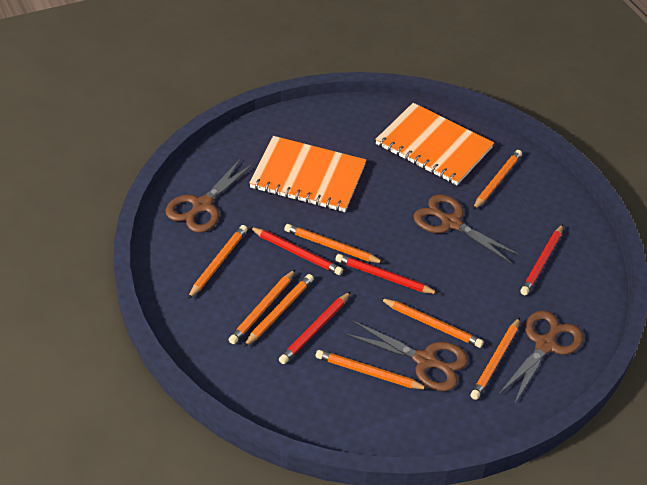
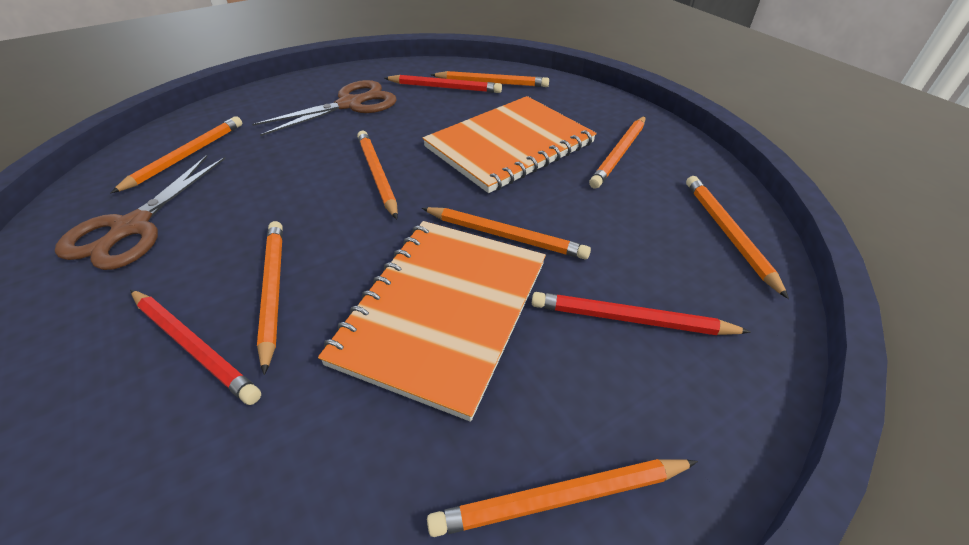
brown scissors: [165,158,254,233] [345,320,468,391] [413,194,521,264] [498,311,583,403] = 4 -> [55,155,226,270] [252,80,397,136] = 2
red pencil: [249,227,343,275] [279,291,351,364] [336,254,439,294] [520,224,563,295] = 4 -> [130,290,261,405] [385,75,502,93] [532,292,751,335] = 3

